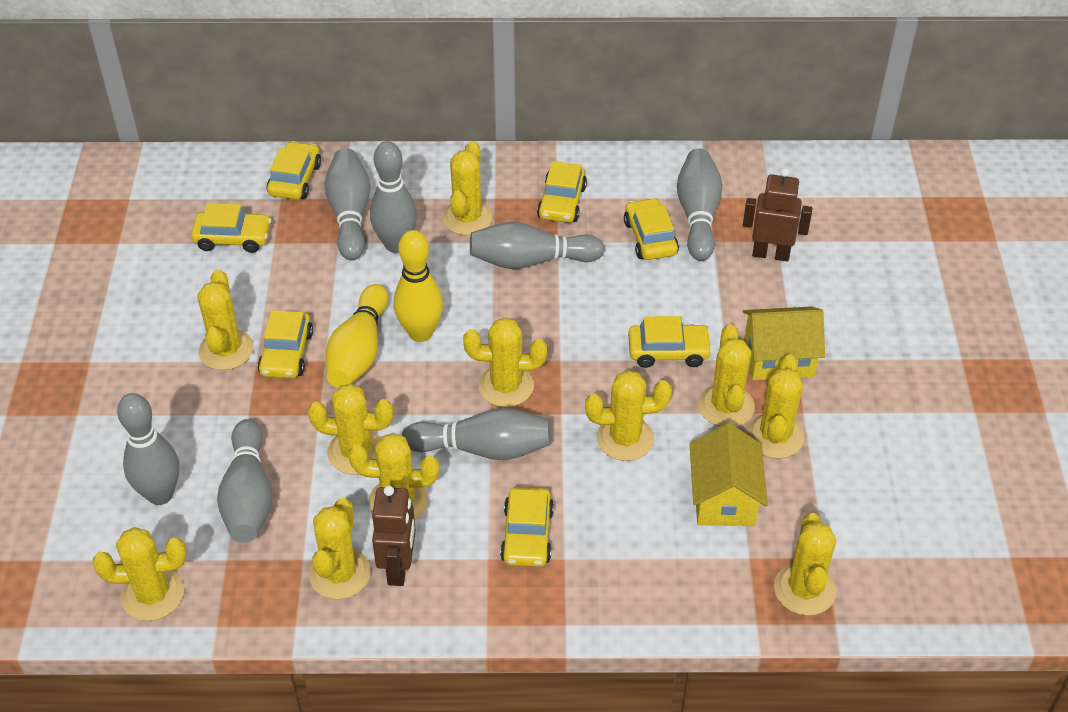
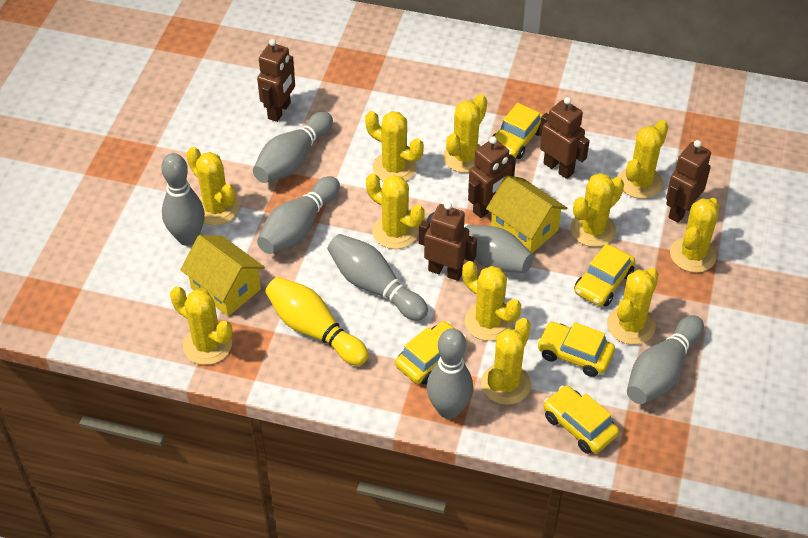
brown robot: [372,486,416,586] [743,168,812,261] = 2 -> [257,39,295,122] [419,202,477,281] [468,136,516,218] [539,97,590,179] [666,140,711,223] = 5
yellow bowling pin: [326,284,388,388] [394,230,443,342] = 2 -> [265,277,369,366] = 1
yellow car: [191,203,271,253] [258,310,313,378] [267,141,321,200] [500,487,554,567] [537,161,587,223] [624,198,679,260] [628,316,712,368] = 7 -> [395,321,467,385] [493,103,543,159] [537,321,615,377] [544,385,619,454] [574,244,635,306] = 5

